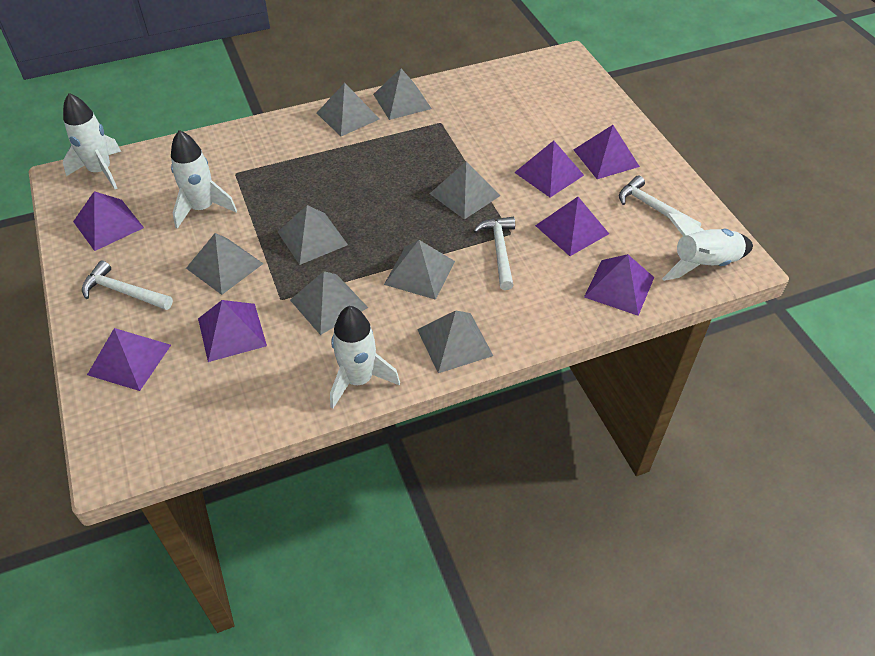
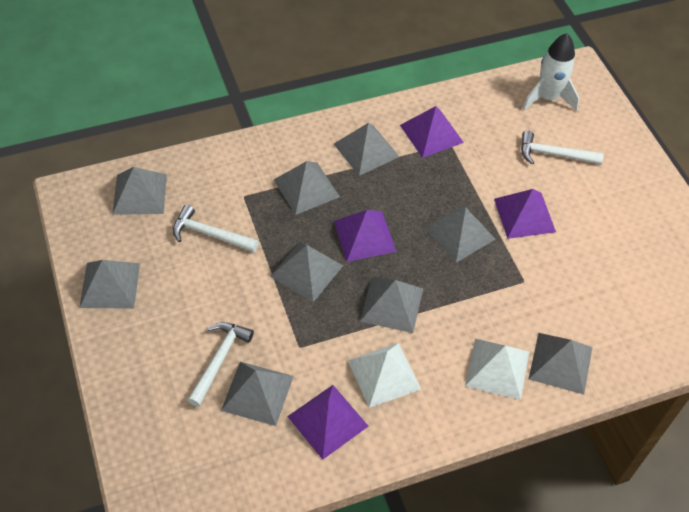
grey pyramid: [186,233,264,295] [278,205,348,265] [290,271,368,335] [317,83,379,136] [373,68,432,120] [384,240,455,300] [417,310,493,373] [430,161,501,220] = 8 -> [79,260,140,308] [112,167,167,215] [221,362,294,426] [270,241,343,302] [274,161,340,215] [334,123,399,176] [360,277,423,333] [425,206,496,263] [529,333,593,395] = 9
purple pyramid: [73,191,144,251] [87,328,171,391] [198,300,267,362] [514,141,584,197] [535,197,609,256] [574,125,640,179] [584,254,654,316] = 7 -> [287,385,369,460] [334,210,396,262] [400,106,464,158] [494,189,556,239] = 4
white pyramid: none = 0 -> [348,343,421,408] [465,339,529,400] = 2
white rocket: [63,93,121,189] [171,130,237,229] [330,306,400,409] [662,213,753,281] = 4 -> [522,33,579,111] = 1

